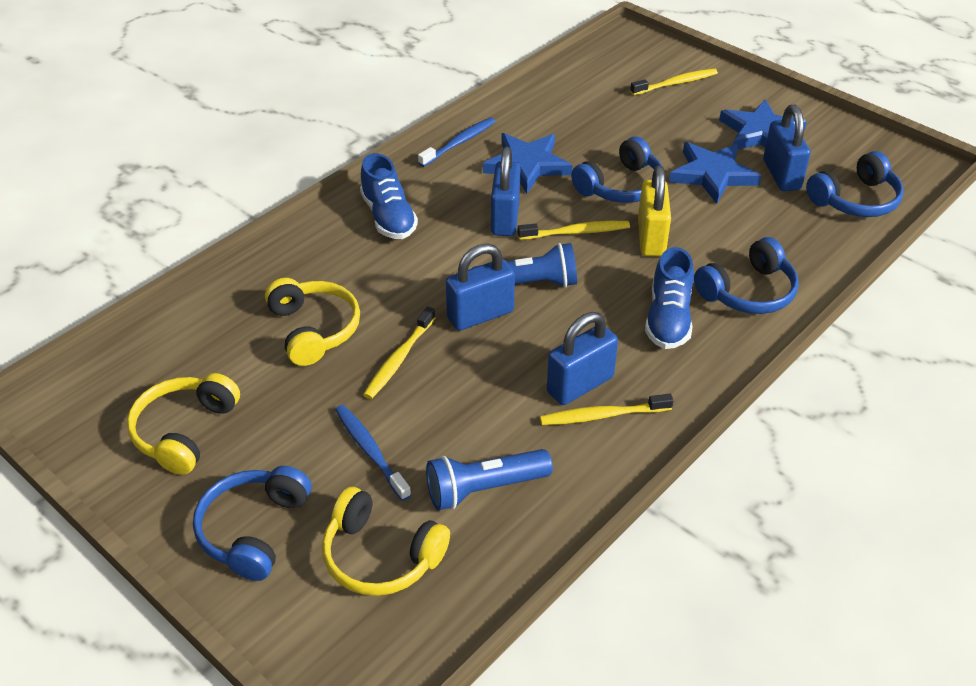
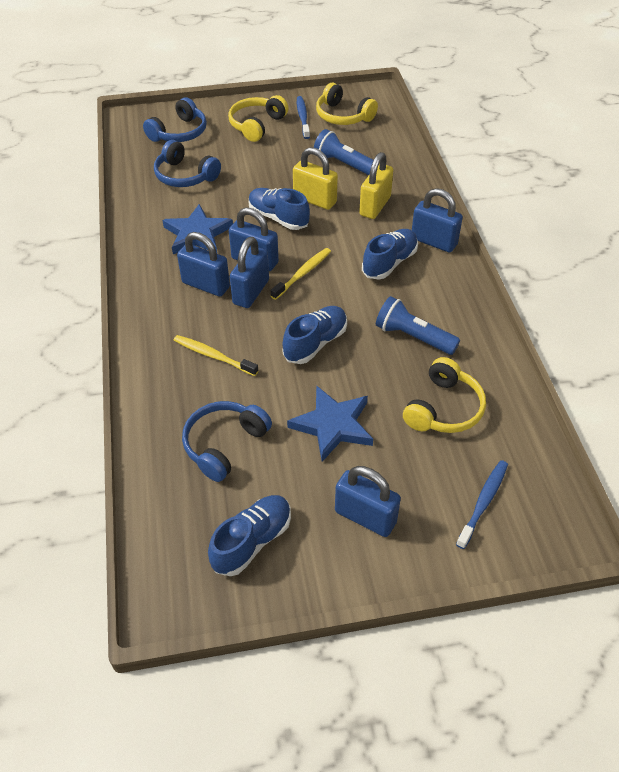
blue headphones: [193,466,311,581] [571,136,663,203] [694,237,799,314] [806,151,904,217] = 4 -> [143,97,207,142] [154,140,221,187] [182,401,272,482] = 3
blue padlock: [446,244,515,331] [491,147,520,236] [547,312,618,405] [763,105,811,191] = 4 -> [177,232,230,297] [229,208,279,271] [230,237,269,308] [335,466,401,537] [412,188,463,252] = 5
blue shoe: [360,153,418,239] [645,247,694,349] = 2 -> [208,495,291,576] [249,188,310,230] [283,306,347,364] [362,229,418,279] = 4
blue star: [483,133,573,193] [669,142,761,204] [719,99,807,149] = 3 -> [162,204,233,254] [287,385,373,462] = 2
yellow padlock: [638,165,671,256] = 1 -> [293,147,338,210] [359,152,393,219] = 2
yellow toothbrush: [363,306,436,399] [518,221,630,240] [540,394,674,425] [630,68,718,95] = 4 -> [174,335,259,376] [271,248,331,300] = 2

